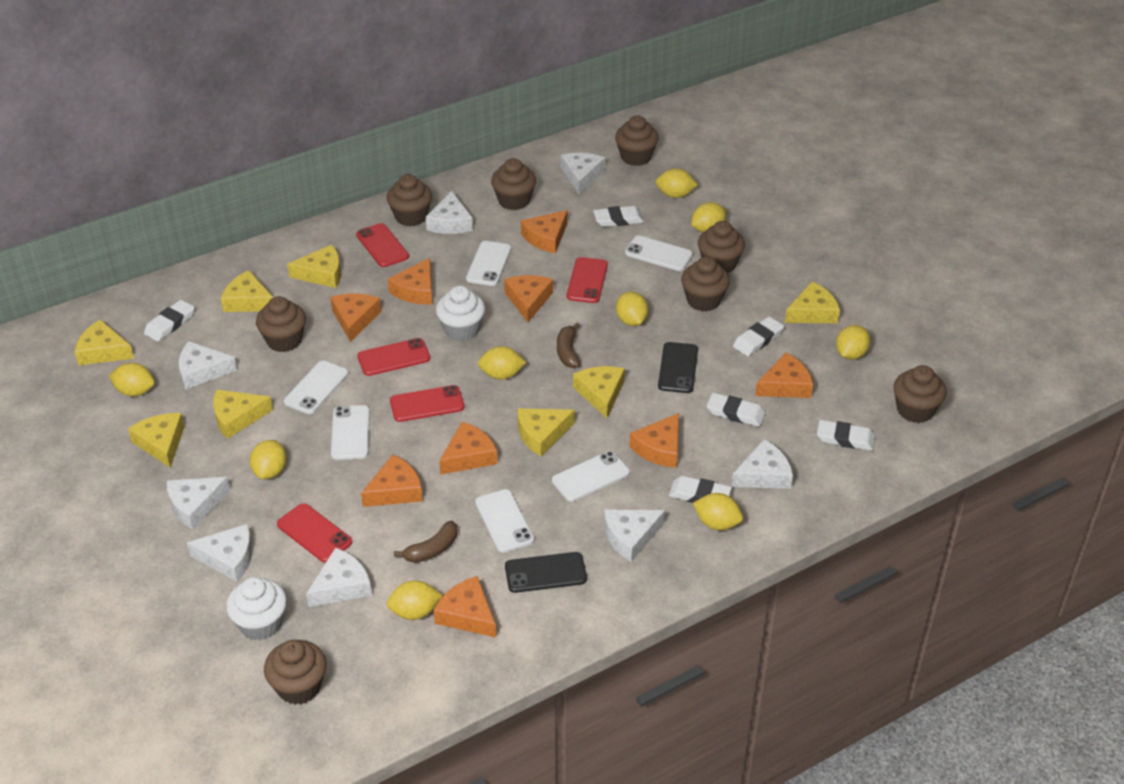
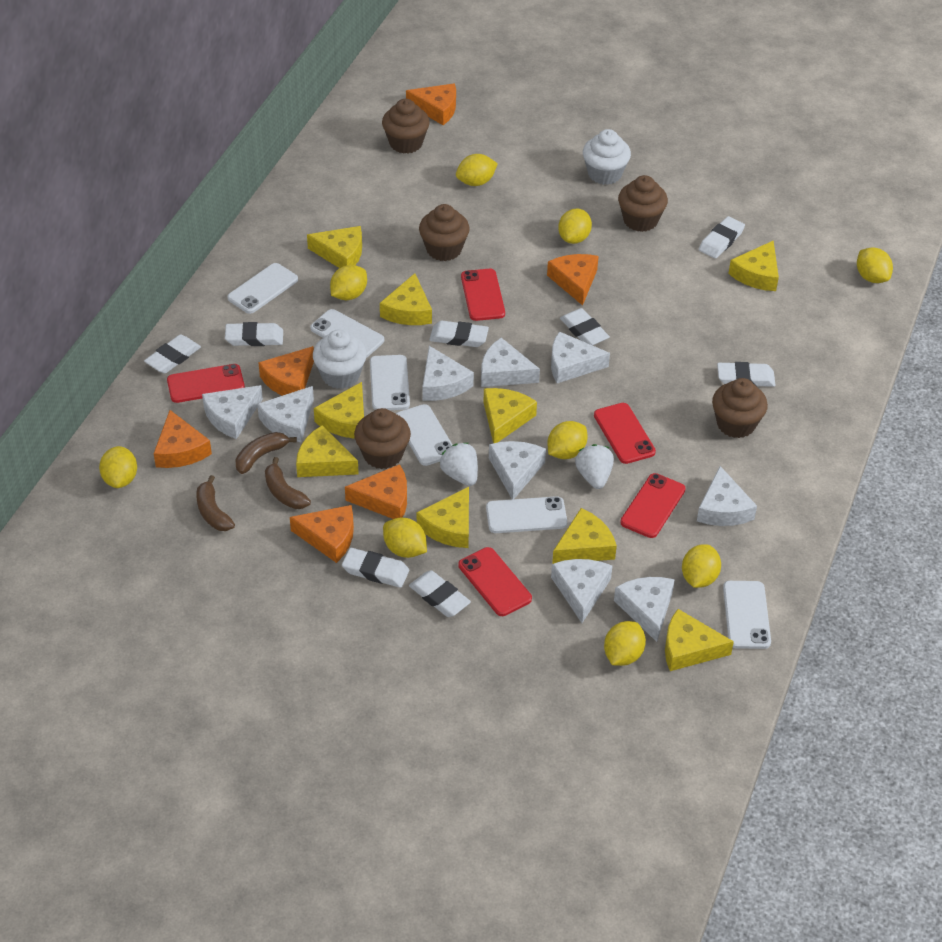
black phone: [505,552,587,593] [658,342,698,393] = 2 -> none = 0
brown banana: [394,521,457,563] [557,323,580,368] = 2 -> [196,475,235,531] [235,432,297,474] [265,457,311,509] = 3
brown cupcake: [256,296,306,352] [264,640,326,705] [387,174,432,227] [491,158,536,210] [615,115,659,166] [681,257,730,311] [698,221,745,273] [893,365,947,423] = 8 -> [354,408,411,469] [382,99,430,153] [419,204,470,261] [618,175,668,232] [712,378,768,438] = 5
orange cheese: [330,293,381,342] [361,455,423,507] [388,258,433,305] [434,576,496,638] [439,422,498,475] [504,275,553,322] [521,210,568,253] [629,413,679,468] [755,352,813,398] = 9 -> [154,410,212,468] [258,346,314,396] [290,505,354,563] [345,464,407,519] [406,83,456,125] [547,254,599,306] = 6
white cheese: [167,477,230,529] [178,341,237,390] [187,524,252,582] [306,548,372,607] [426,191,473,234] [561,153,605,194] [604,509,665,562] [732,439,793,489] = 8 -> [202,385,263,439] [257,386,314,443] [422,346,474,401] [481,338,540,387] [489,441,546,499] [551,332,610,383] [551,559,612,623] [614,577,675,642] [697,466,757,526] = 9
white eraser: [144,300,195,341] [593,206,644,227] [669,476,732,503] [707,393,765,427] [733,316,784,356] [817,420,875,451] = 6 -> [144,335,201,374] [225,322,283,346] [342,548,409,588] [409,571,471,617] [429,321,489,347] [560,308,610,346] [699,216,745,259] [717,362,775,387] = 8
white strawberry: none = 0 -> [440,443,478,486] [575,444,614,489] = 2
yellow cheese: [75,320,134,366] [128,413,185,468] [213,390,273,439] [221,270,274,312] [287,245,341,288] [518,409,575,456] [573,366,625,418] [785,281,840,323] = 8 -> [296,425,359,477] [307,226,362,268] [314,382,364,439] [380,273,432,325] [417,487,469,548] [483,388,537,443] [552,508,617,564] [665,609,734,671] [728,241,779,291] = 9

